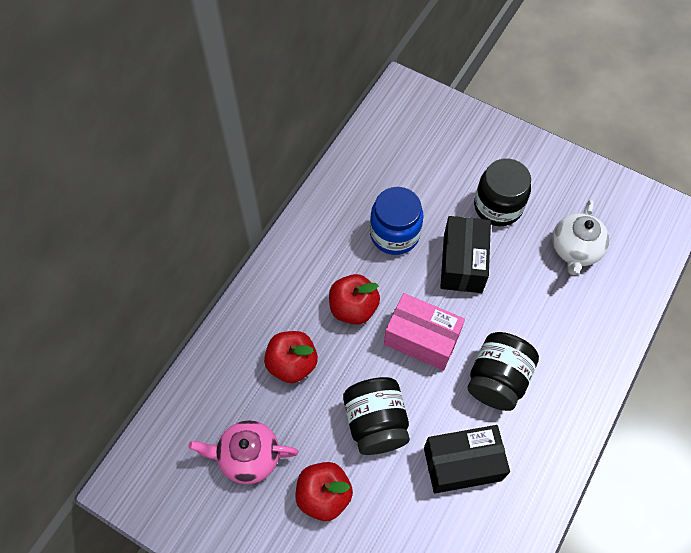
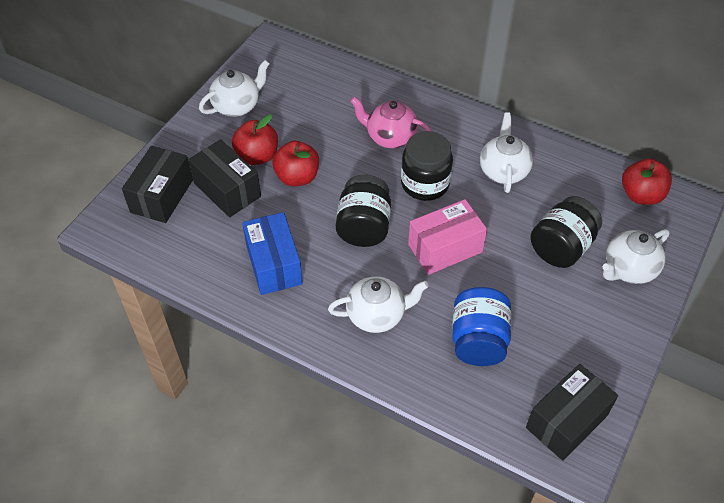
black box: [424,425,510,493] [440,216,491,293] = 2 -> [122,146,193,223] [188,139,261,217] [526,364,618,461] = 3
blue box: none = 0 -> [242,212,303,295] = 1
white teapot: [552,200,609,275] = 1 -> [199,60,270,117] [328,276,429,333] [480,112,533,193] [603,229,670,284] = 4

